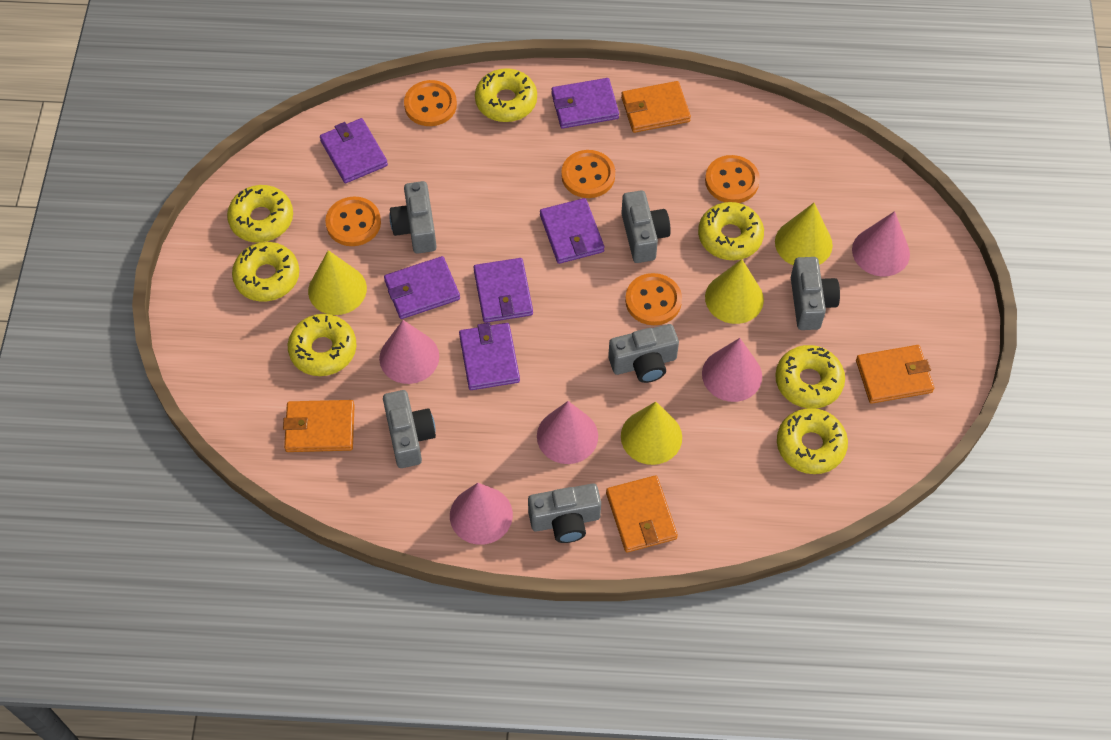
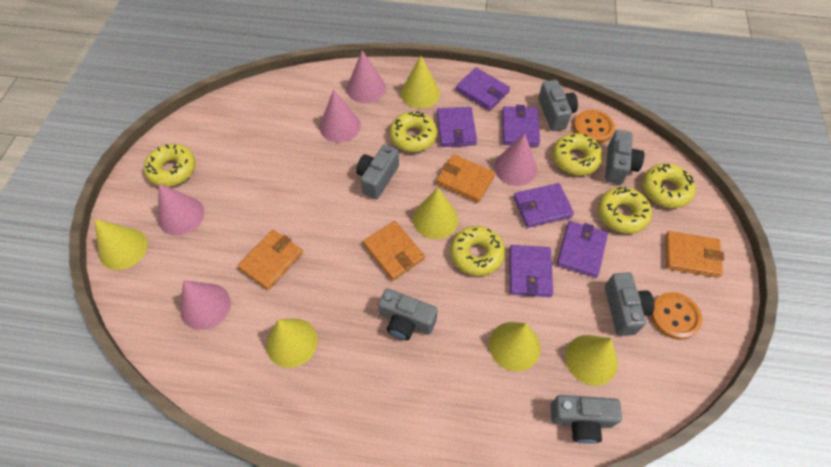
orange button: [325,197,381,246] [404,80,457,126] [561,150,615,198] [625,273,682,325] [705,155,760,203] = 5 -> [573,110,615,144] [651,292,702,340] = 2
yellow cone: [308,250,367,315] [621,402,682,465] [705,259,764,324] [775,203,833,265] = 4 -> [94,219,148,270] [266,318,318,368] [401,56,440,109] [413,187,458,239] [489,322,541,371] [565,335,618,386] = 6
yellow donut: [227,185,293,243] [232,242,299,302] [288,314,356,376] [475,68,537,122] [698,202,764,260] [775,345,845,409] [777,408,848,474] = 7 -> [144,144,196,187] [389,111,437,152] [451,226,505,276] [553,133,603,175] [598,187,652,234] [642,163,696,208] = 6

